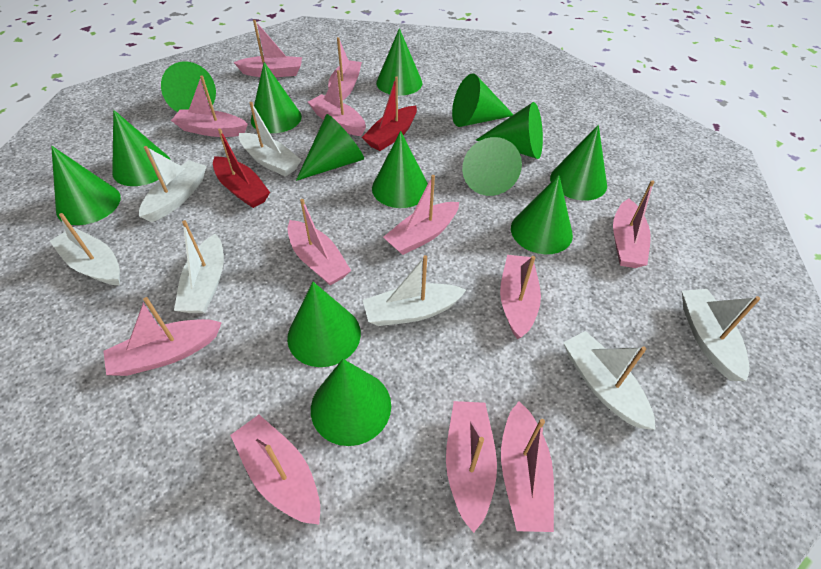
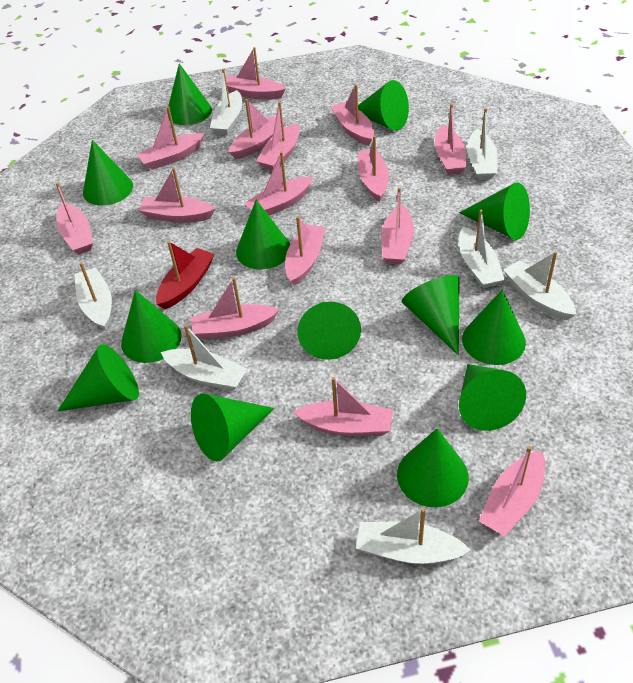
green cone: [51,146,121,225] [112,110,171,186] [161,61,216,112] [251,62,302,133] [287,282,361,367] [296,114,364,181] [311,359,391,446] [372,131,428,208] [376,28,423,96] [452,74,514,127] [462,137,522,196] [476,102,543,159] [511,175,573,254] [550,125,607,201] = 14 -> [58,344,139,411] [83,140,133,205] [121,290,182,363] [167,63,212,125] [191,394,274,462] [236,200,290,270] [297,302,361,360] [358,80,409,131] [397,428,469,507] [402,275,460,355] [459,182,530,240] [459,364,526,431] [462,290,526,365] = 13
pink boat: [103,297,222,376] [171,76,248,137] [230,415,320,525] [233,20,302,77] [288,199,351,285] [308,70,366,136] [328,37,362,100] [383,175,459,255] [446,401,497,533] [500,255,541,339] [501,401,554,532] [613,180,654,268] = 12 -> [56,182,93,255] [137,106,205,170] [138,167,215,223] [191,277,279,339] [226,47,286,100] [229,99,286,159] [244,151,313,215] [256,102,300,171] [285,216,325,286] [293,377,393,436] [331,84,374,146] [358,136,389,202] [381,187,414,264] [435,103,466,175] [479,446,545,536] = 15
red boat: [213,128,270,208] [362,76,417,151] = 2 -> [156,241,214,309] = 1

